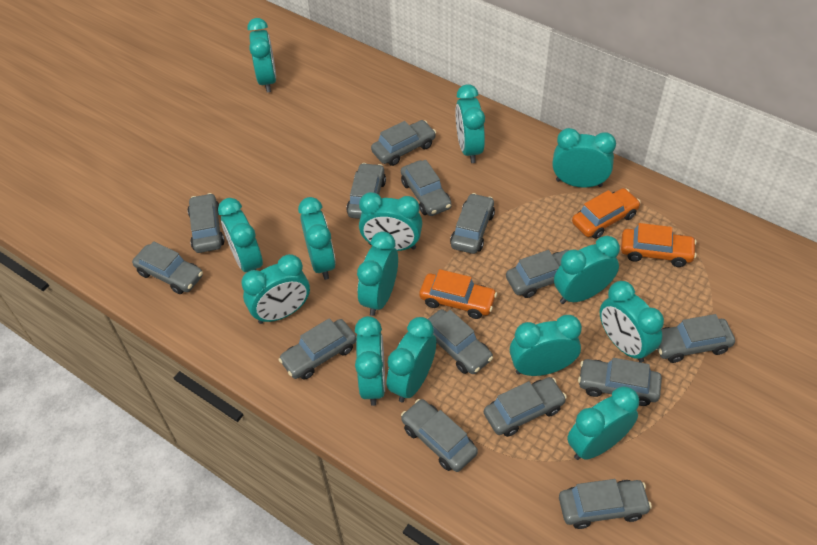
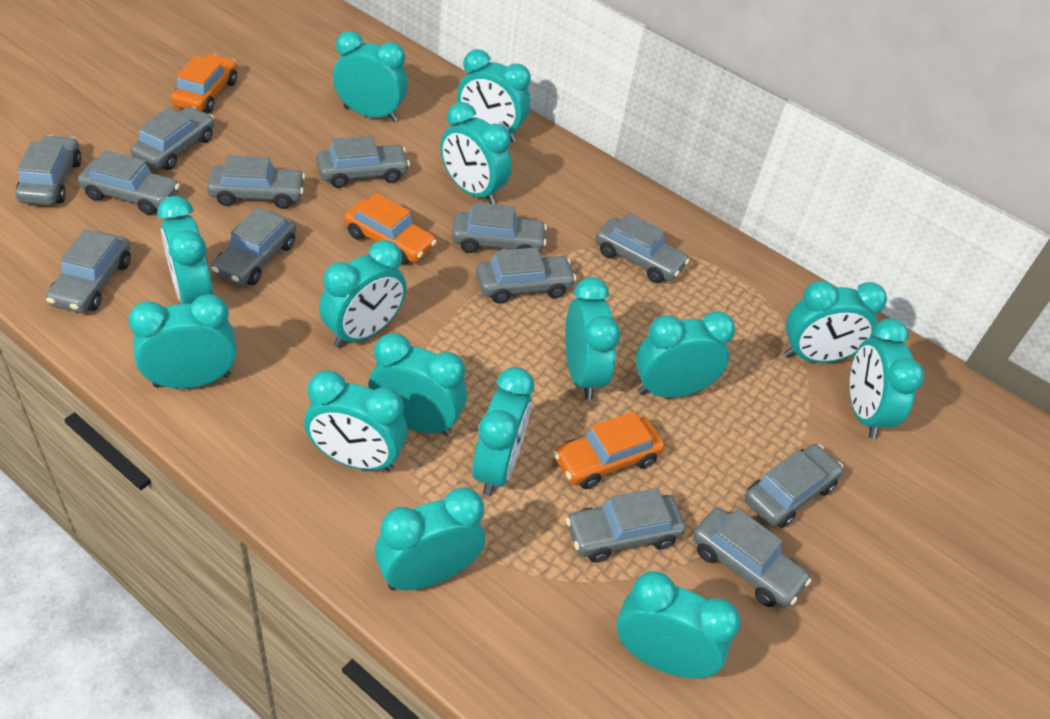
grey car: [132,241,203,294] [188,193,225,253] [278,318,356,380] [346,163,386,219] [371,120,436,166] [401,160,452,216] [401,399,478,472] [428,309,493,374] [450,193,495,254] [484,377,567,437] [506,250,569,298] [559,479,652,529] [578,358,662,406] [657,314,735,363] = 14 -> [16,135,82,205] [46,229,131,313] [78,150,180,215] [131,107,214,170] [207,155,305,209] [211,207,297,286] [316,136,410,188] [452,202,547,253] [476,247,576,304] [566,488,686,562] [596,213,689,283] [693,508,811,608] [744,444,843,528] = 13
turquoise clock: [218,198,263,272] [241,254,310,324] [247,18,276,92] [298,197,336,280] [355,316,385,406] [357,231,398,316] [359,192,422,251] [387,317,436,402] [455,85,485,163] [510,315,582,376] [552,128,616,188] [554,236,620,304] [567,386,639,460] [600,281,664,363] = 14 -> [128,294,237,389] [157,196,213,304] [304,370,408,472] [319,240,406,348] [333,31,408,122] [369,333,467,436] [375,487,485,590] [440,102,512,204] [457,49,531,142] [472,367,534,496] [565,277,621,400] [616,571,741,678] [635,311,735,398] [784,281,887,363] [849,318,924,439] = 15

